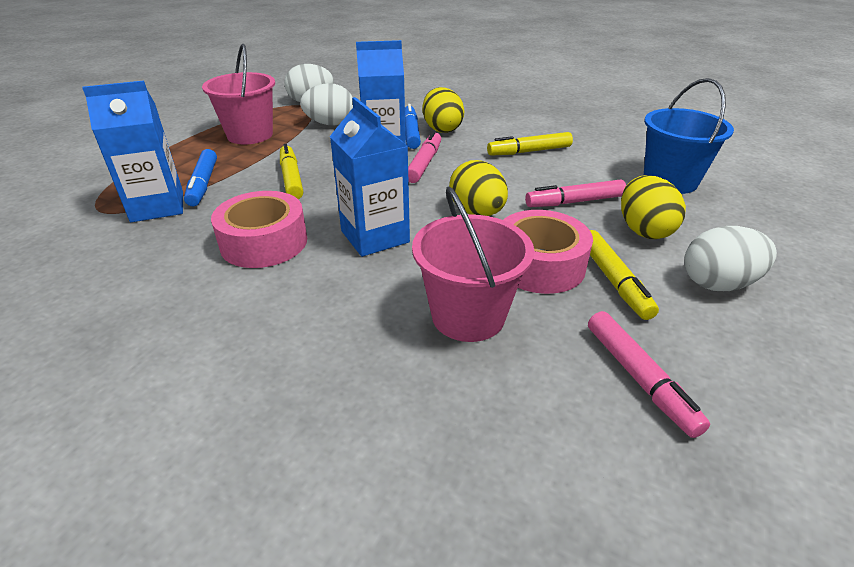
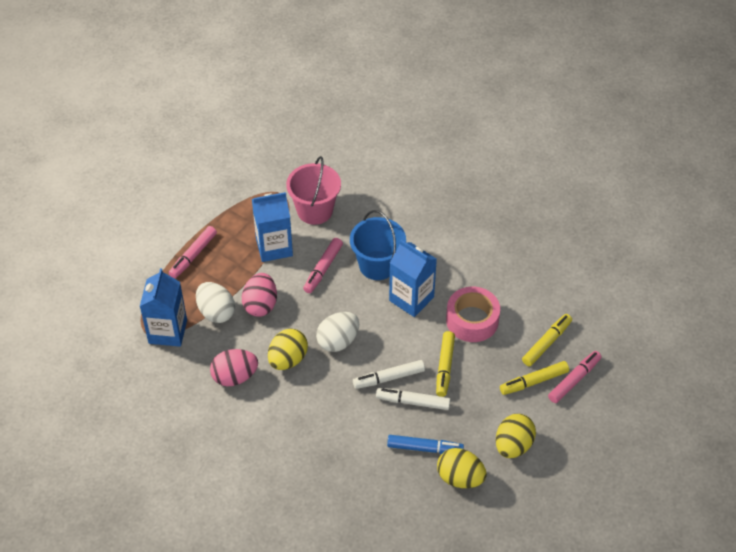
blue marker: [184,149,217,207] [405,104,421,149] = 2 -> [387,435,464,454] = 1
pink bucket: [202,44,275,145] [412,186,534,342] = 2 -> [286,156,341,225] = 1
pink egg: none = 0 -> [210,349,258,386] [242,273,277,317] = 2
pink tape: [211,191,307,268] [503,210,593,294] = 2 -> [446,287,500,342] = 1
white egg: [284,64,334,102] [300,83,353,126] [684,226,777,291] = 3 -> [196,282,235,323] [316,312,359,352] = 2
white marker: none = 0 -> [353,360,425,389] [376,388,451,410] = 2

